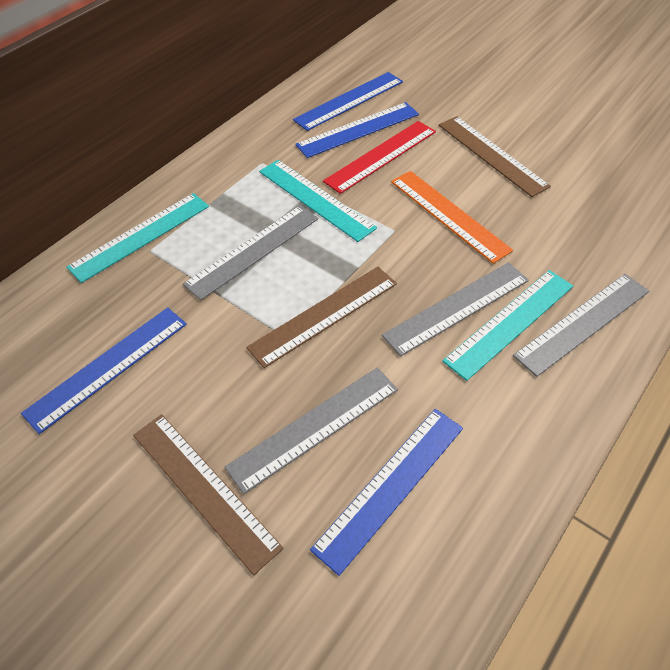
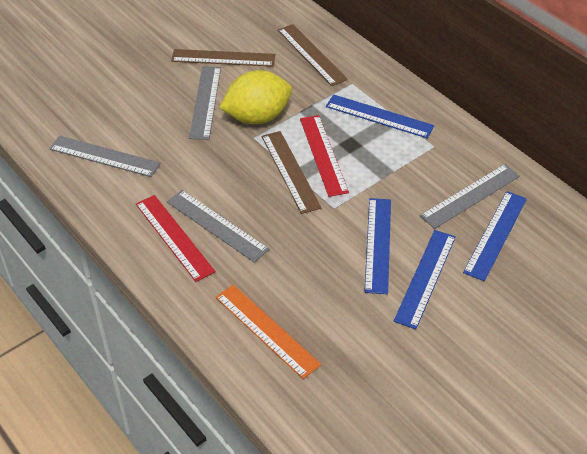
red ruler: [323,121,436,194] = 1 -> [136,195,215,282] [300,115,349,197] = 2
turquoise ruler: [66,193,209,283] [259,160,377,242] [442,270,573,381] = 3 -> none = 0
yellow lemon: none = 0 -> [219,70,292,124] = 1

